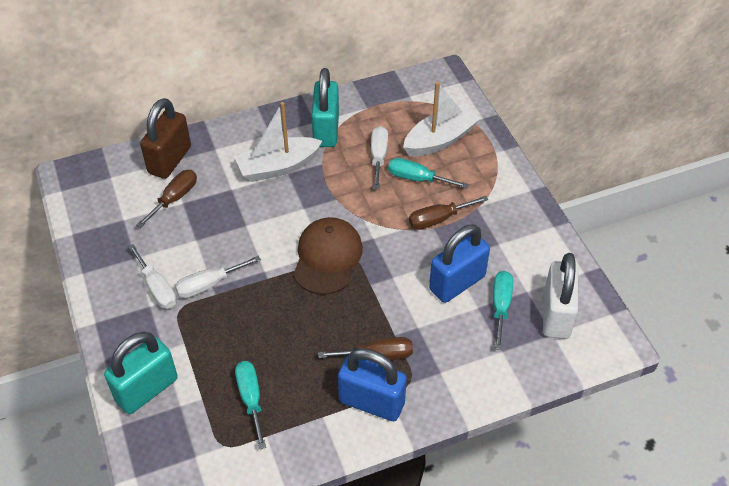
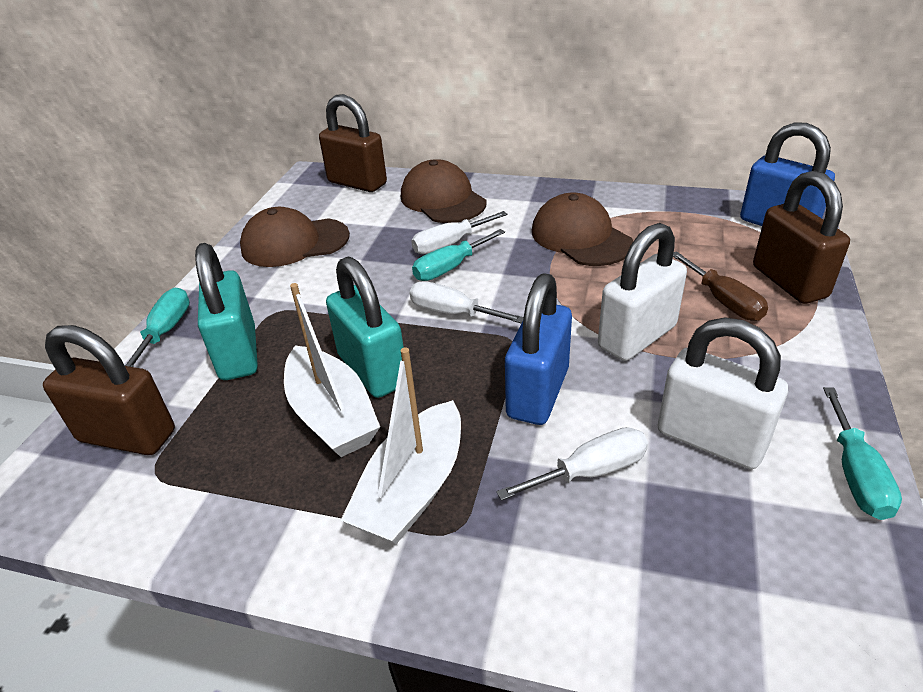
brown cap: [293,217,363,295] = 1 -> [240,207,350,267] [401,159,487,223] [532,193,633,266] = 3
brown padlock: [140,98,191,179] = 1 -> [43,325,175,455] [319,94,387,192] [753,171,850,304] = 3
brown screwdriver: [136,170,197,228] [318,337,413,360] [409,196,488,229] = 3 -> [673,251,768,321] = 1
white padlock: [543,253,578,339] = 1 -> [598,223,687,361] [657,317,788,469] = 2

